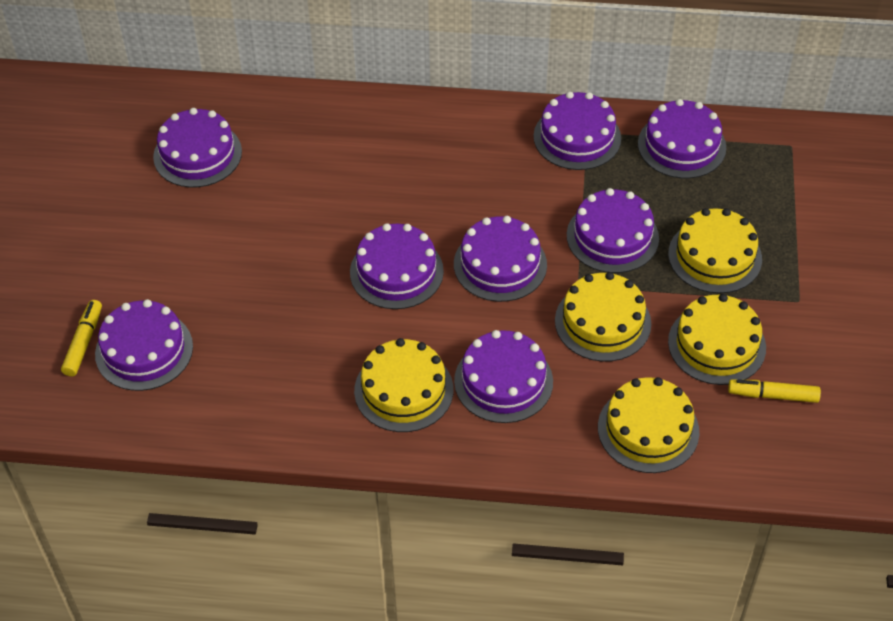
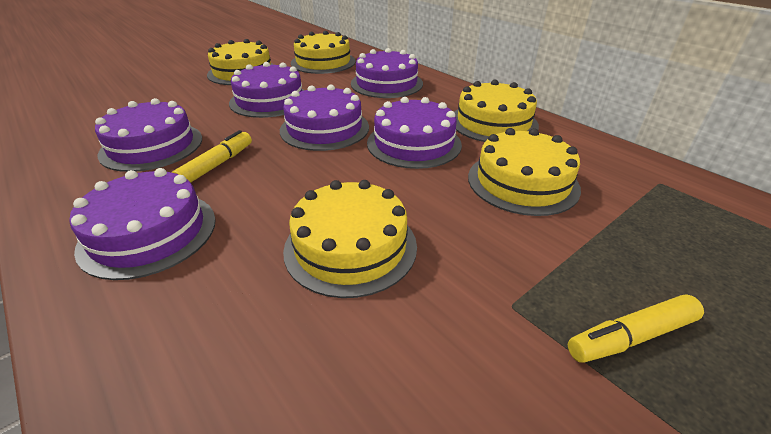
purple cake: [95,299,193,391] [153,108,242,187] [350,223,444,309] [454,216,547,302] [454,330,553,423] [533,92,621,170] [567,188,659,273] [638,99,726,178] = 8 -> [70,168,216,280] [95,98,202,172] [229,62,304,118] [280,84,369,151] [351,48,423,98] [367,97,462,169] = 6

